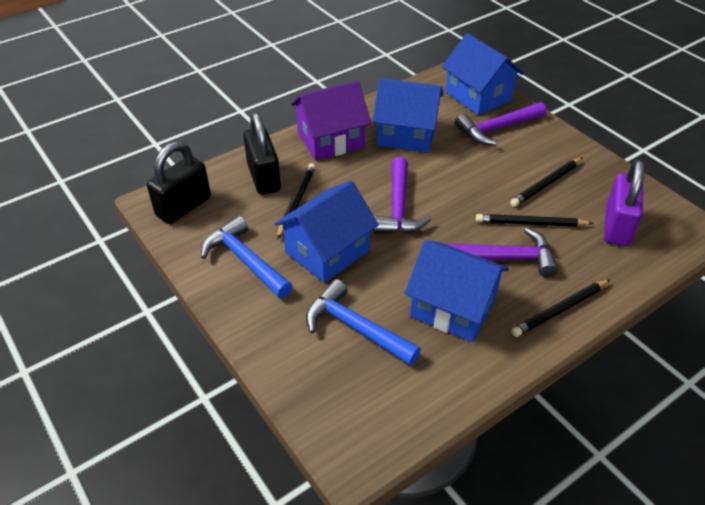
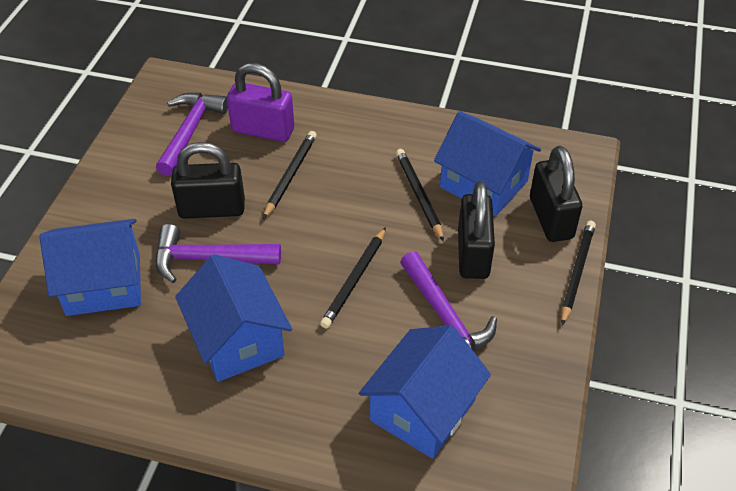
black padlock: [147,142,211,224] [243,113,281,195] = 2 -> [171,142,245,219] [458,181,495,279] [530,146,582,242] = 3
blue hammer: [201,216,293,299] [306,279,421,366] = 2 -> none = 0
purple house: [291,81,371,161] = 1 -> none = 0

